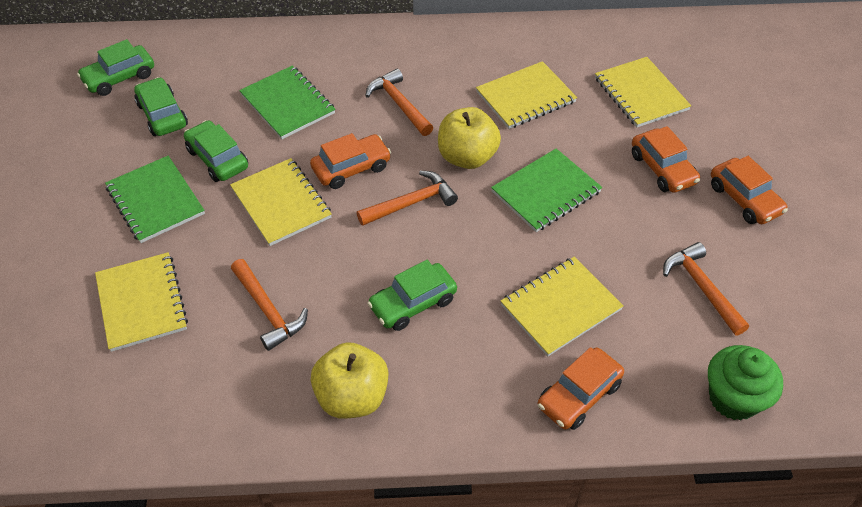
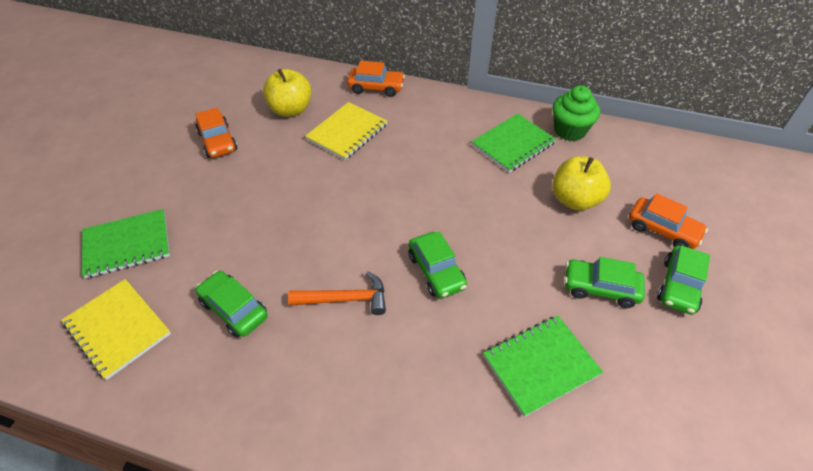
orange car: [310,133,391,189] [538,347,624,430] [632,126,700,193] [711,156,788,224] = 4 -> [195,107,237,158] [347,61,405,97] [629,193,708,249] = 3
orange hammer: [231,259,308,351] [357,171,458,226] [366,69,433,136] [663,242,749,336] = 4 -> [288,271,386,315] = 1
yellow notebook: [95,252,188,352] [230,158,332,246] [476,61,577,129] [501,256,624,356] [595,57,691,127] = 5 -> [62,279,171,380] [305,102,387,160] = 2

